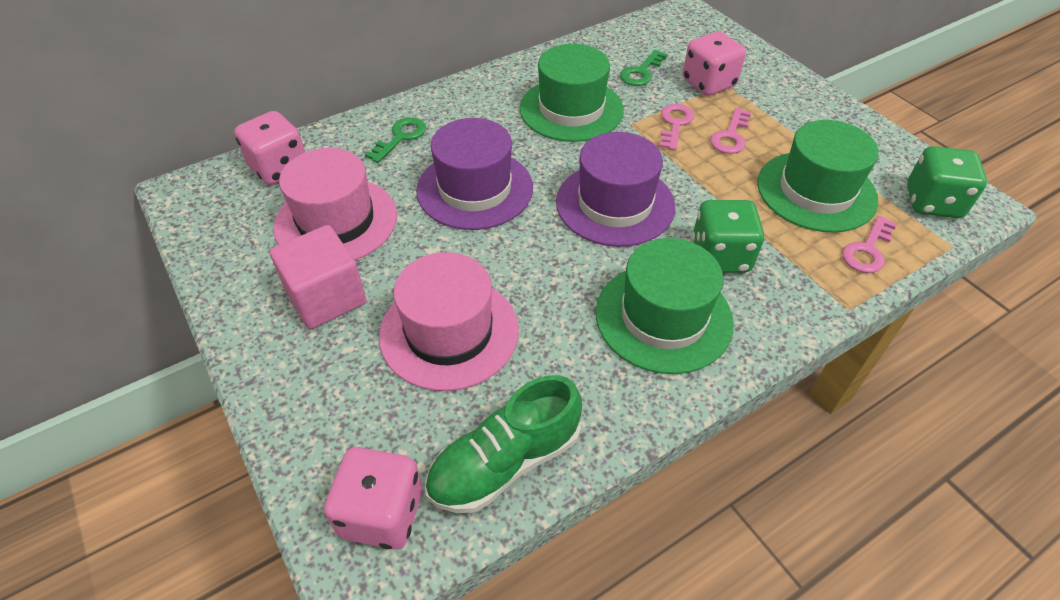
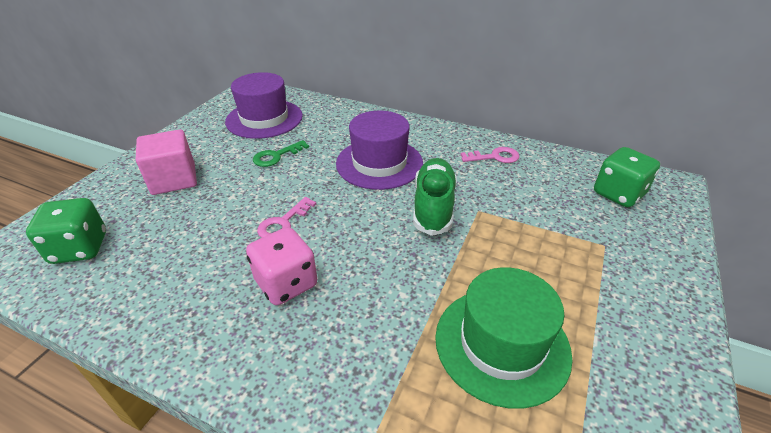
green hat: [520,44,624,142] [596,238,734,374] [757,120,879,233] = 3 -> [435,267,573,409] = 1
green key: [365,117,426,163] [620,50,668,86] = 2 -> [253,140,309,167] = 1
pink dice: [234,111,305,185] [324,447,422,549] [683,31,746,96] = 3 -> [246,227,317,305] = 1
pink hat: [273,148,397,260] [379,252,519,391] = 2 -> none = 0
pink key: [659,104,694,150] [710,108,751,154] [842,216,897,273] = 3 -> [257,197,317,238] [460,147,519,163] = 2

